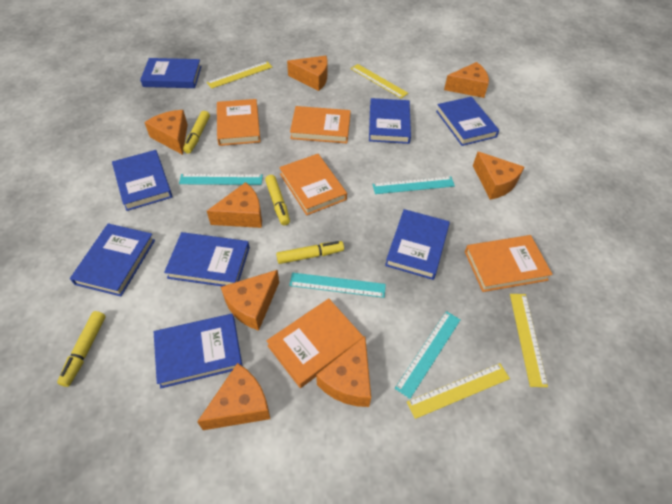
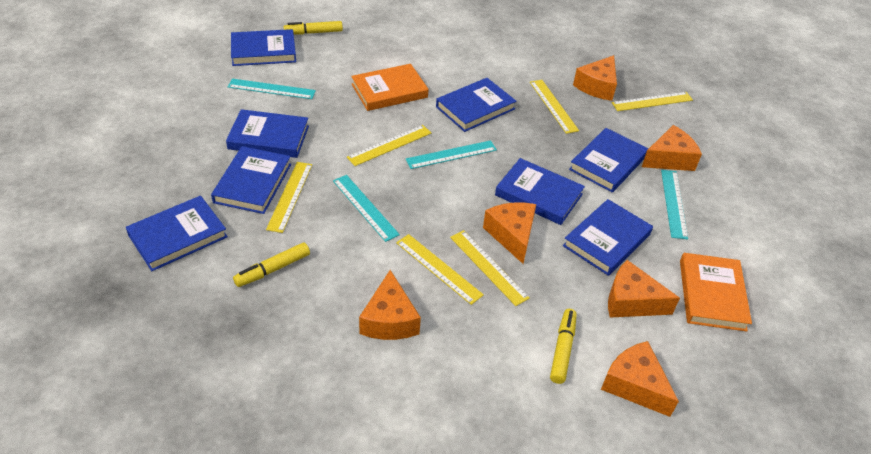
orange book: [217,99,261,146] [266,298,363,388] [279,154,347,215] [290,106,351,143] [465,235,553,292] = 5 -> [351,64,428,111] [680,253,752,332] = 2
orange cheese: [144,110,188,155] [197,363,270,430] [207,182,262,228] [221,270,279,331] [287,56,328,91] [316,336,371,407] [444,62,489,98] [473,152,524,200] = 8 -> [359,270,421,340] [483,202,536,264] [573,55,617,101] [601,341,679,417] [608,260,680,318] [642,125,702,171] = 6
yellow marker: [57,311,106,387] [183,111,210,154] [265,175,290,226] [276,241,344,264] = 4 -> [233,242,310,287] [283,21,343,34] [550,309,577,384] = 3
yellow ruler: [207,62,272,89] [350,64,408,98] [407,363,510,419] [510,294,548,387] = 4 -> [266,162,312,233] [347,125,431,166] [396,234,484,305] [450,230,529,306] [530,80,579,134] [612,92,693,111] = 6

